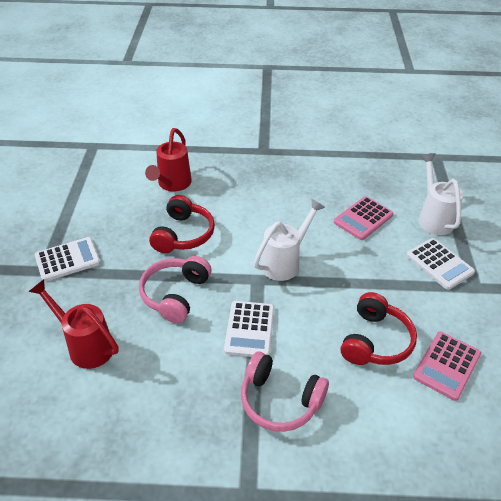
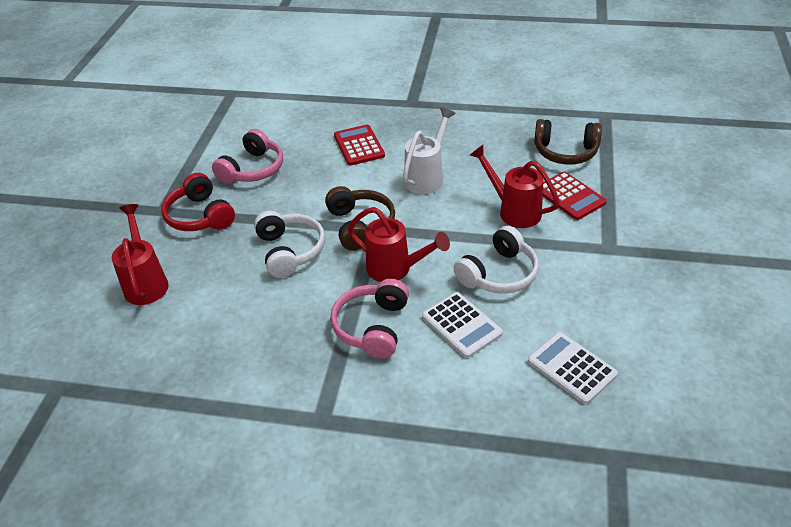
brown headphones: none = 0 -> [325,186,395,251] [534,119,602,165] = 2
pink calculator: [334,196,394,240] [413,331,481,401] = 2 -> none = 0
red calculator: none = 0 -> [334,125,385,166] [543,172,607,220] = 2
red headphones: [149,195,215,253] [341,292,417,365] = 2 -> [161,173,235,231] = 1
red watering can: [29,279,119,369] [145,128,192,191] = 2 -> [112,204,169,305] [348,207,450,282] [470,145,560,228] = 3
white calculator: [35,237,101,282] [224,301,274,357] [406,238,475,290] = 3 -> [422,292,503,358] [528,332,618,404] = 2
white headphones: none = 0 -> [254,210,325,278] [454,226,539,294] = 2
white watering can: [254,199,325,281] [418,153,463,235] = 2 -> [403,107,456,194] = 1

